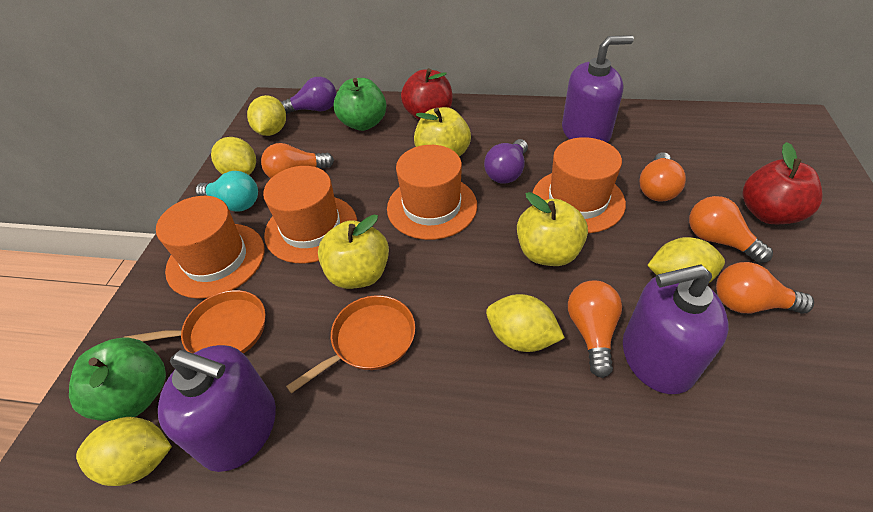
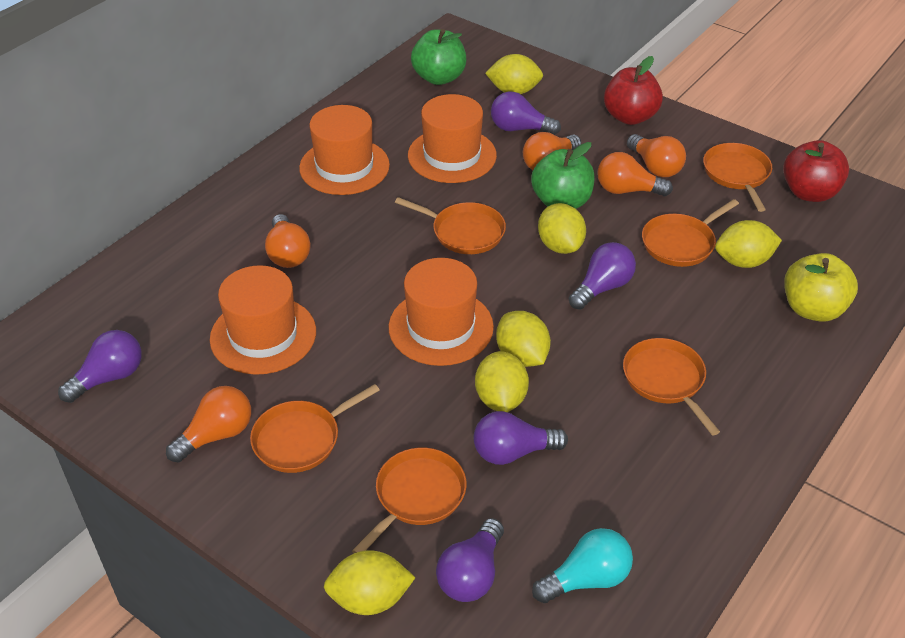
orange pan: [124,290,266,354] [286,295,415,393] = 2 -> [250,384,380,473] [352,448,467,553] [395,197,506,254] [623,338,720,436] [642,199,739,267] [703,143,772,212] = 6
purple light bulb: [280,77,337,114] [484,139,528,184] = 2 -> [58,330,142,403] [436,518,504,602] [473,411,568,465] [491,92,561,135] [569,242,636,310] = 5
purple soap dispenser: [158,345,276,472] [562,35,634,143] [623,265,729,394] = 3 -> none = 0
yellow apple: [318,215,389,289] [414,107,471,157] [517,192,588,266] = 3 -> [784,253,858,322] = 1
yellow lemon: [76,417,172,486] [211,137,256,175] [247,95,286,136] [486,294,565,352] [647,237,725,284] = 5 -> [324,550,415,615] [475,351,529,412] [485,54,543,94] [496,311,551,367] [538,203,586,254] [715,220,782,268] = 6

